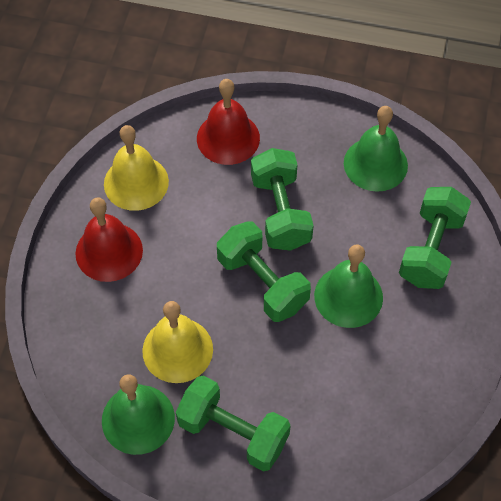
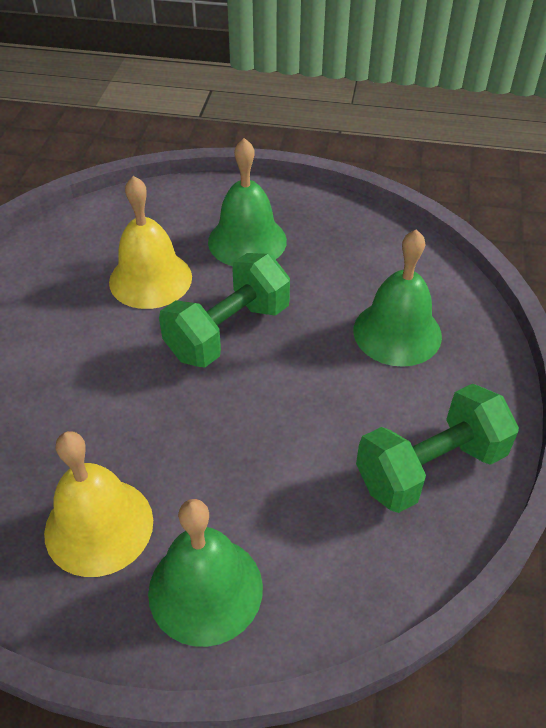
green dumbbell: [176,376,291,472] [217,221,311,322] [251,148,314,251] [399,187,471,289] = 4 -> [159,253,290,367] [356,384,519,513] = 2
red bell: [75,197,143,282] [197,79,260,165] = 2 -> none = 0

